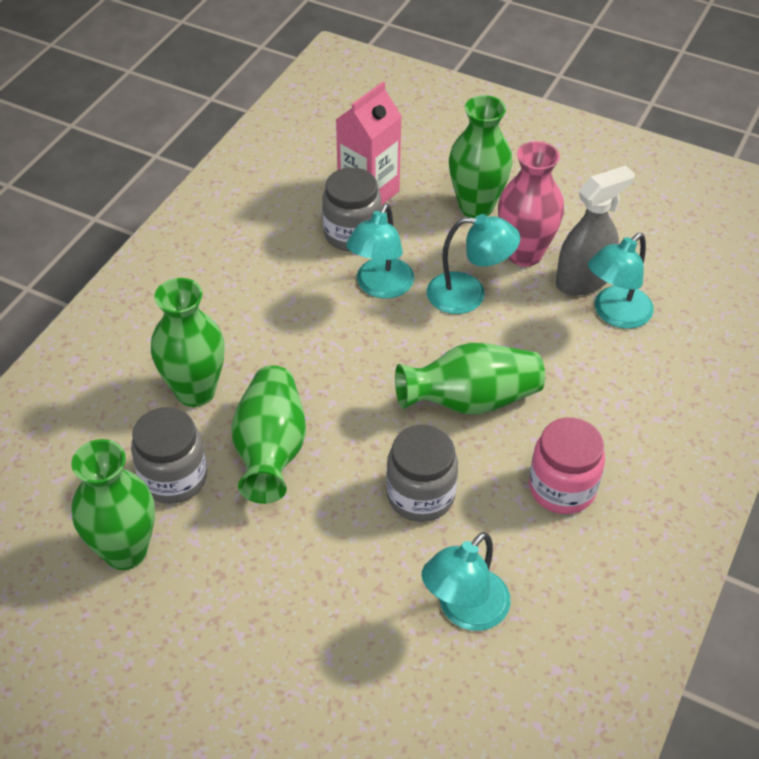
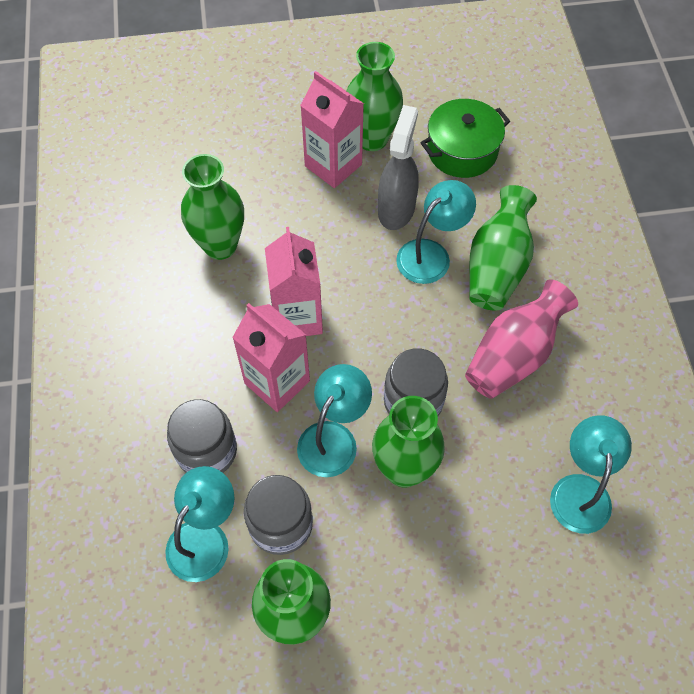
green pot: none = 0 -> [421,99,510,178] = 1
pink carton: [336,82,402,206] = 1 -> [232,303,310,412] [265,227,323,336] [300,71,364,188] = 3
pink jar: [529,418,605,514] = 1 -> none = 0

